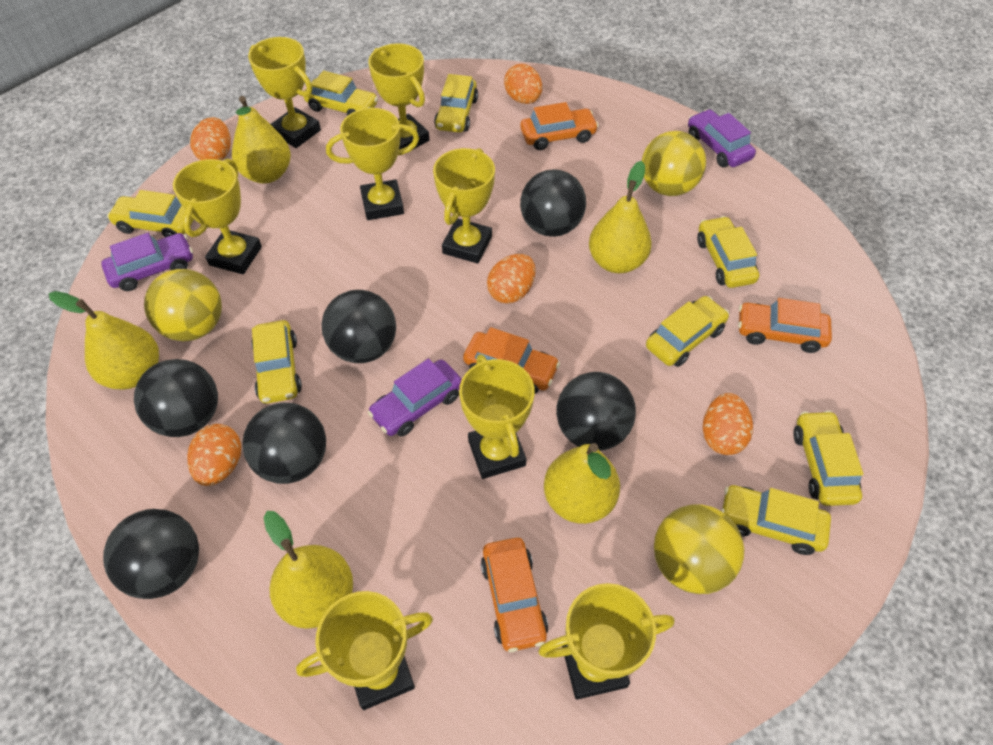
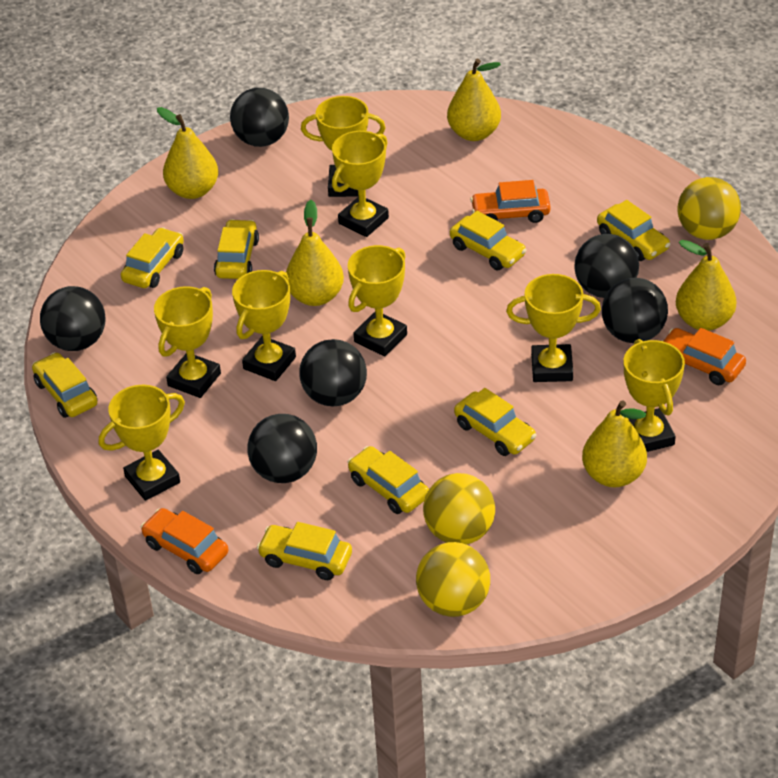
orange car: [463,327,560,393] [481,538,548,652] [520,102,599,150] [738,298,832,353] = 4 -> [141,508,228,574] [470,180,551,223] [662,328,746,385] = 3
orange egg: [188,424,241,486] [190,117,230,160] [487,254,536,303] [504,64,542,104] [703,393,753,455] = 5 -> none = 0
purple car: [101,233,193,291] [368,358,462,437] [688,109,756,168] = 3 -> none = 0

